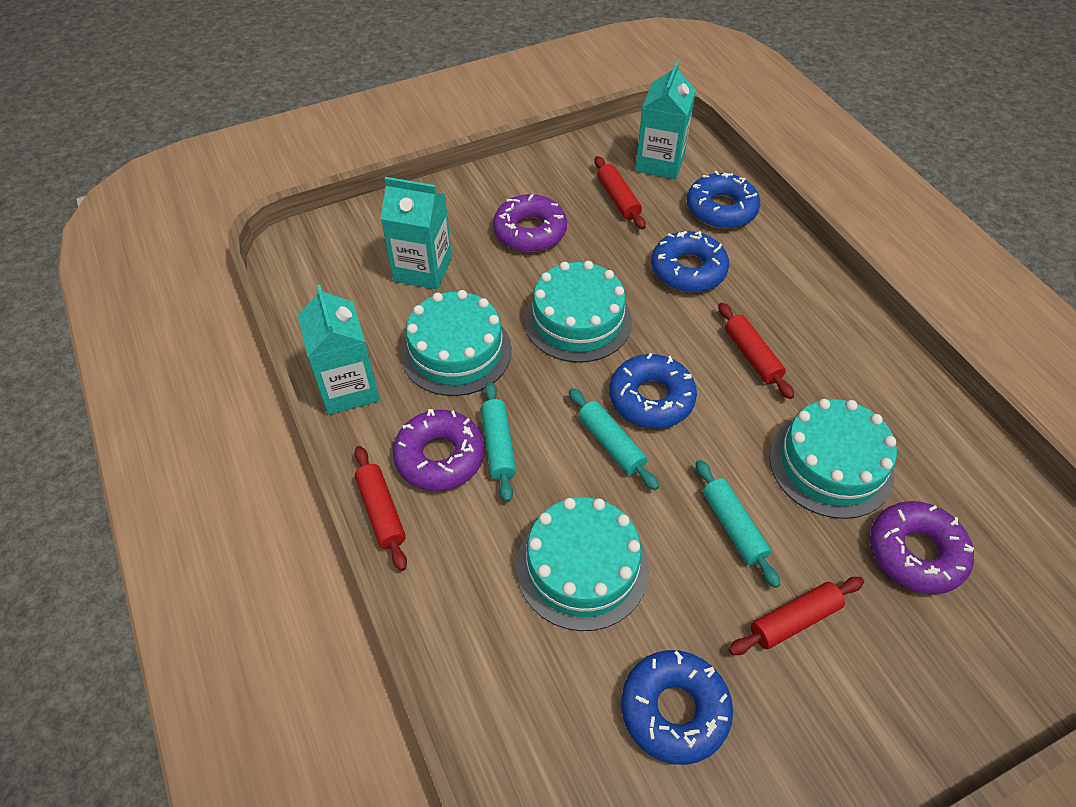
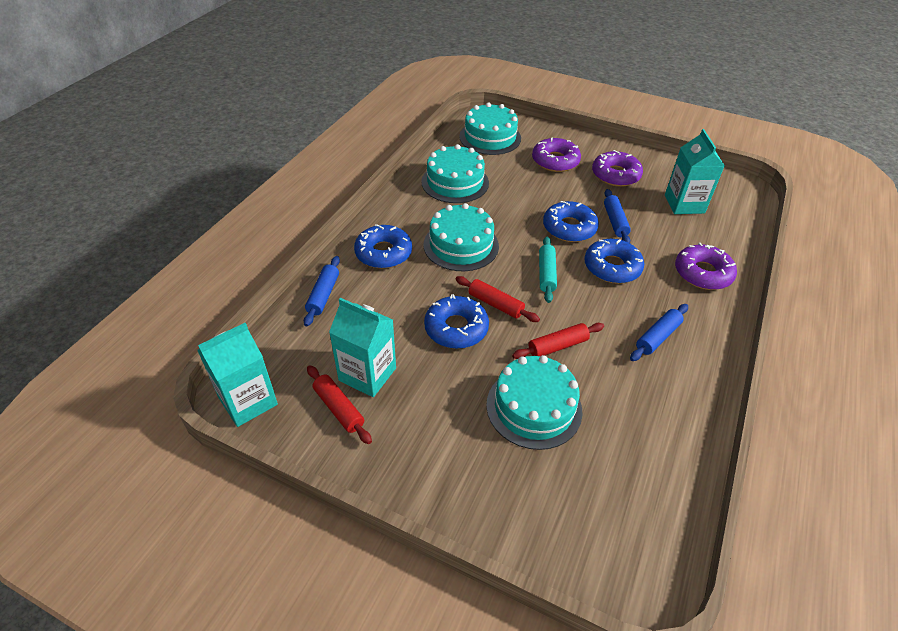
blue rolling pin: none = 0 -> [304,256,340,327] [604,189,631,243] [630,304,688,361] = 3
red rolling pin: [354,446,407,571] [594,156,646,230] [718,302,794,399] [729,577,864,655] = 4 -> [307,365,372,444] [456,276,540,322] [512,323,604,359] = 3
turquoise rolling pin: [481,381,516,502] [569,388,659,490] [696,460,780,588] = 3 -> [539,237,557,303] = 1

